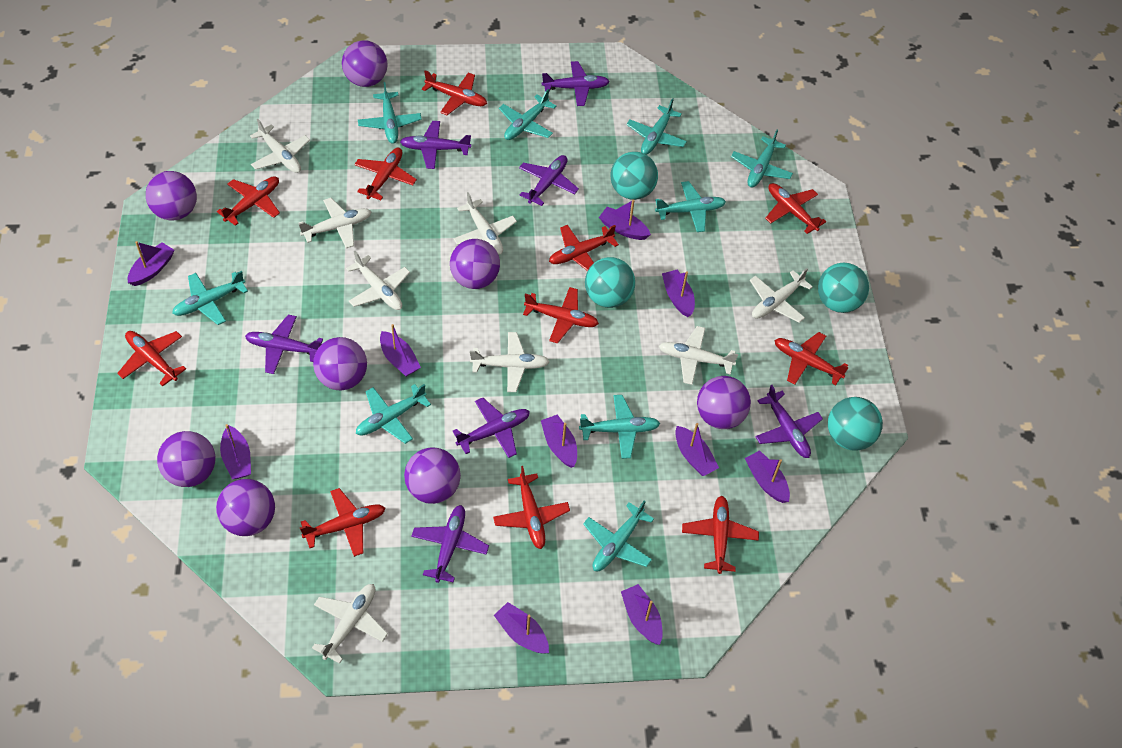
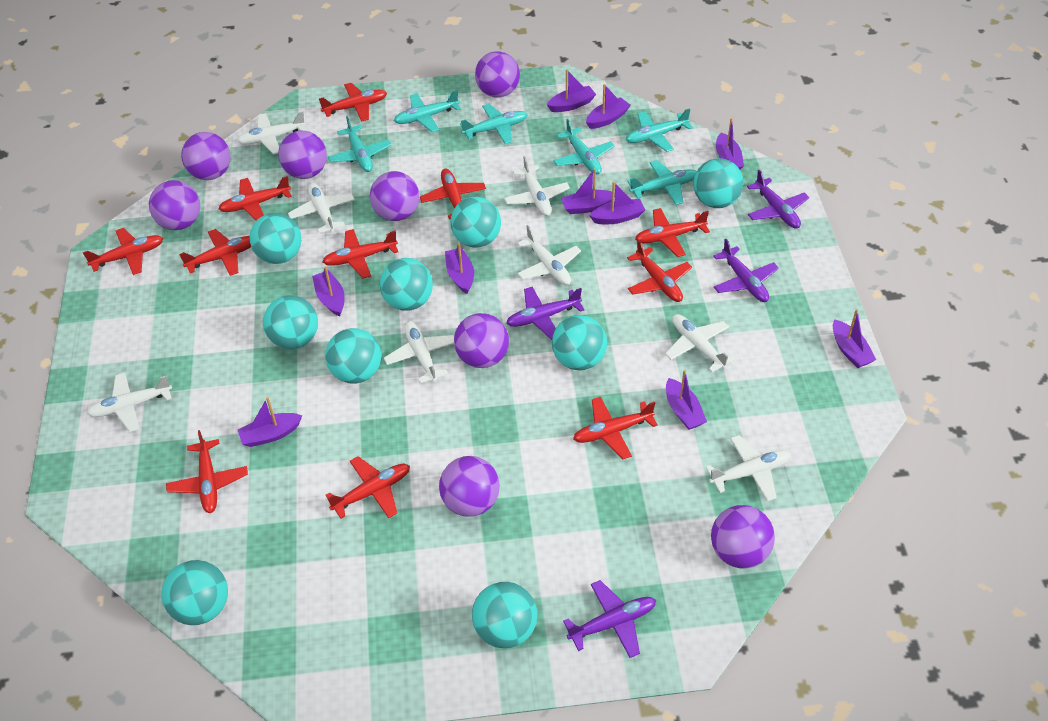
purple plane: [245,315,323,374] [400,121,471,169] [411,505,489,583] [453,398,530,458] [519,155,579,206] [542,61,610,106] [755,385,823,458] = 7 -> [506,287,584,340] [563,580,656,658] [713,239,779,302] [747,170,809,229] = 4
turquoise ball: [585,257,635,308] [611,152,658,200] [818,263,869,313] [828,397,883,450] = 4 -> [162,560,228,625] [249,213,301,264] [263,295,318,349] [325,328,381,384] [380,258,433,311] [450,197,501,247] [472,582,537,648] [552,315,607,370] [693,158,743,208] = 9
turquoise plane: [172,271,248,325] [356,384,431,444] [358,82,422,144] [499,89,556,140] [579,395,660,459] [583,500,654,571] [626,98,687,155] [655,181,726,232] [731,130,793,187] = 9 -> [328,116,391,172] [394,90,461,132] [460,104,528,144] [553,119,615,174] [626,108,693,152] [627,160,697,205] = 6

